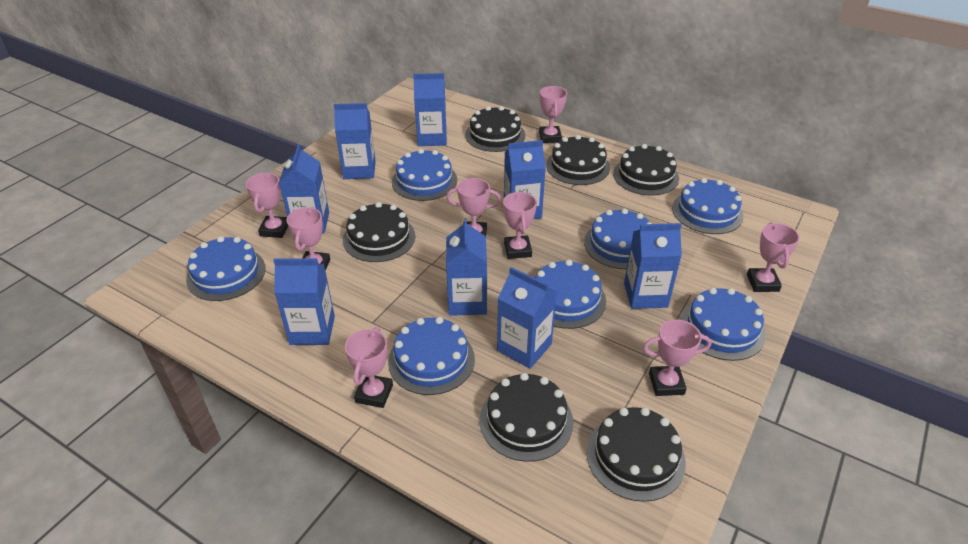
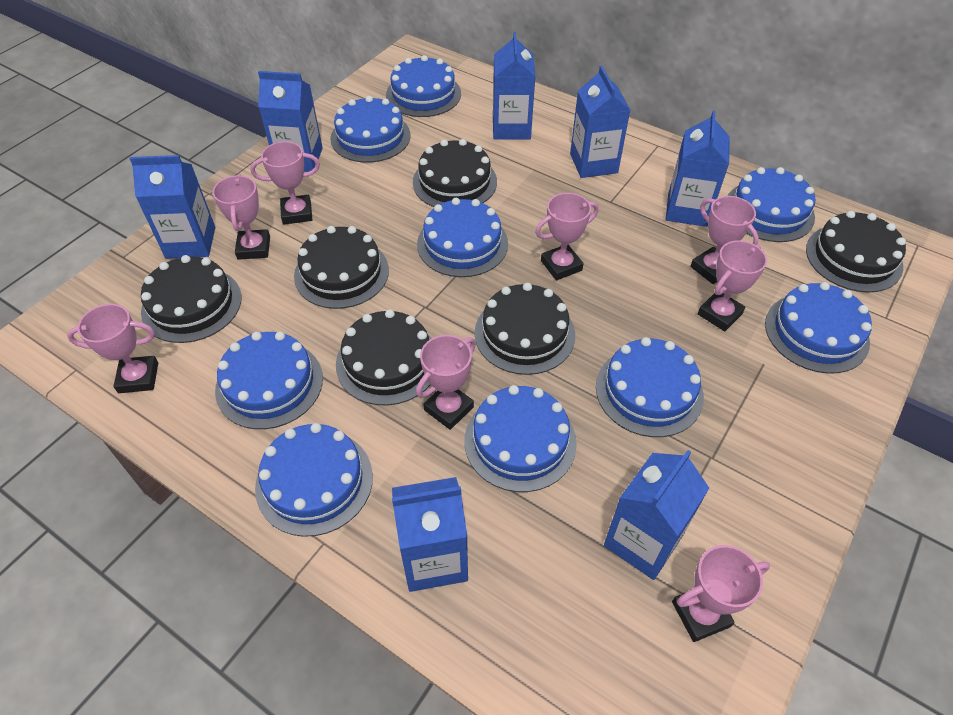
blue cake: [186,236,266,301] [388,317,475,395] [392,149,457,201] [535,260,606,329] [584,208,652,269] [672,178,744,234] [680,288,766,361] = 7 -> [215,332,323,429] [255,423,373,537] [330,96,411,163] [386,55,461,117] [417,198,508,277] [464,385,577,492] [596,337,704,437] [727,167,815,242] [765,282,872,374] = 9
blue carton: [273,258,335,345] [279,144,329,233] [334,103,376,179] [413,73,447,146] [446,218,487,316] [497,267,557,369] [504,140,546,219] [624,223,682,309] = 8 -> [129,155,215,259] [258,71,323,172] [392,477,468,592] [493,32,535,139] [570,66,630,178] [604,450,709,580] [666,111,730,227] = 7

